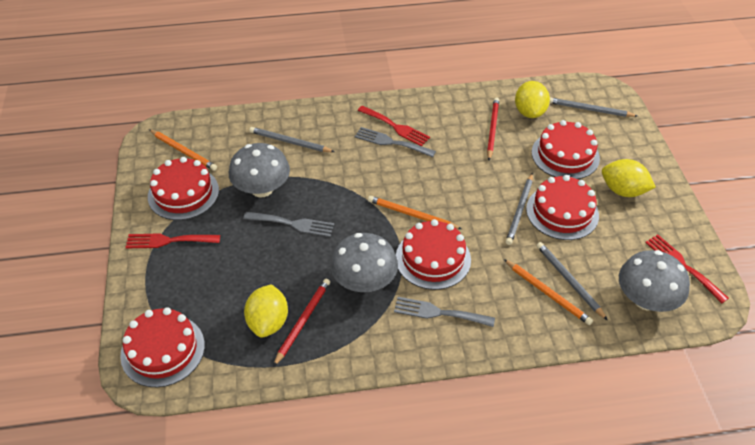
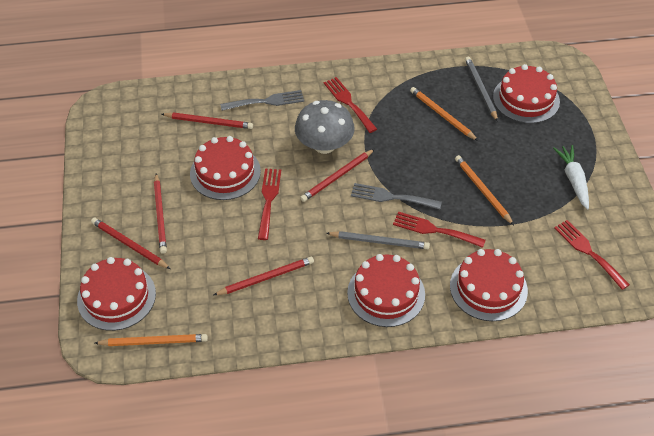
grey fork: [243,212,334,237] [355,127,436,157] [394,297,495,327] = 3 -> [220,90,304,111] [351,183,442,209] = 2
grey mushroom: [229,143,290,197] [331,233,398,292] [619,250,690,312] = 3 -> [295,100,355,154] = 1
grey pencil: [249,127,334,152] [506,173,533,245] [537,242,607,320] [550,97,638,117] = 4 -> [326,231,430,249] [465,57,498,122] = 2
red fork: [126,234,220,248] [358,105,430,146] [645,234,729,303] = 3 -> [258,169,281,240] [324,77,377,133] [393,212,486,248] [554,220,630,290] = 4
red pencil: [273,279,330,367] [487,97,499,160] = 2 -> [91,218,170,269] [154,173,167,254] [162,112,253,129] [214,257,314,295] [300,149,375,202] = 5
white carrot: none = 0 -> [553,145,589,210] = 1
yellow lemon: [244,284,288,338] [515,81,550,118] [602,159,656,197] = 3 -> none = 0

